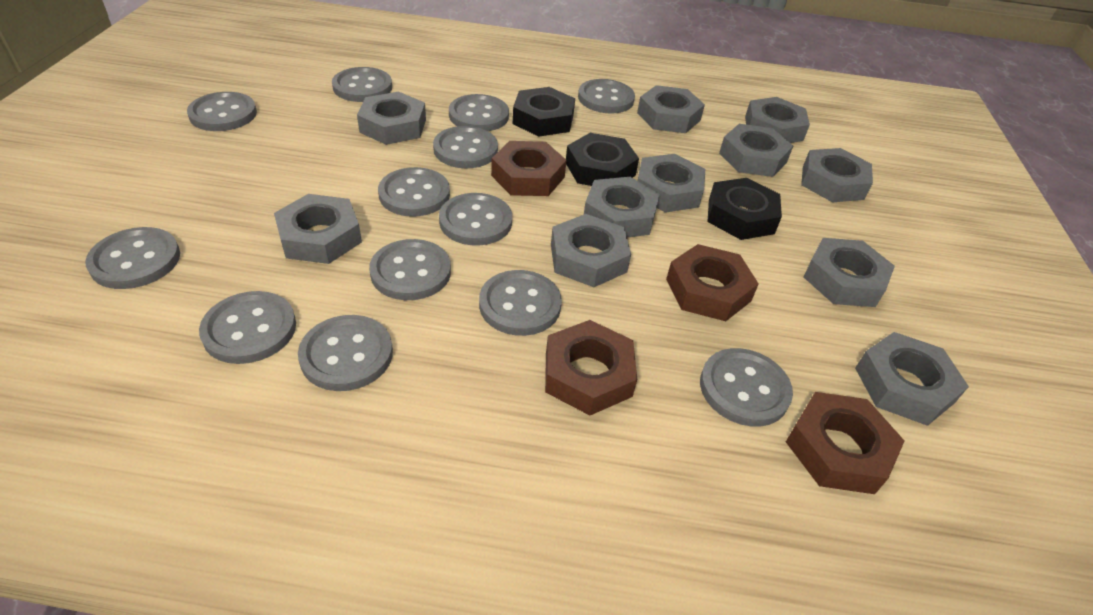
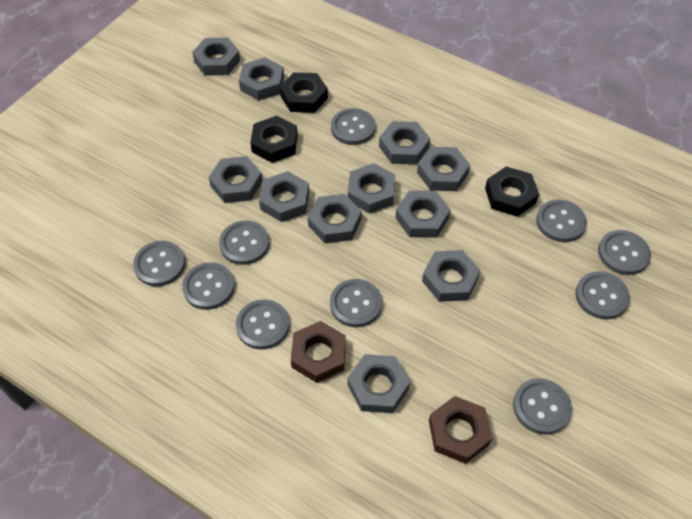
brown nut: [491,141,567,196] [545,320,637,415] [666,244,759,321] [786,392,904,494] = 4 -> [291,321,346,383] [429,396,492,464] = 2
grey button: [85,227,180,289] [187,92,257,131] [199,291,296,364] [298,315,393,391] [332,67,392,102] [369,239,451,300] [378,167,450,217] [433,126,498,168] [439,193,512,246] [449,94,509,131] [479,270,562,336] [578,79,635,114] [700,348,793,427] = 13 -> [133,241,185,286] [182,262,235,310] [219,220,269,265] [236,299,289,350] [330,279,382,327] [331,108,376,145] [513,378,572,435] [536,199,587,242] [575,271,630,319] [598,230,651,275] = 10

